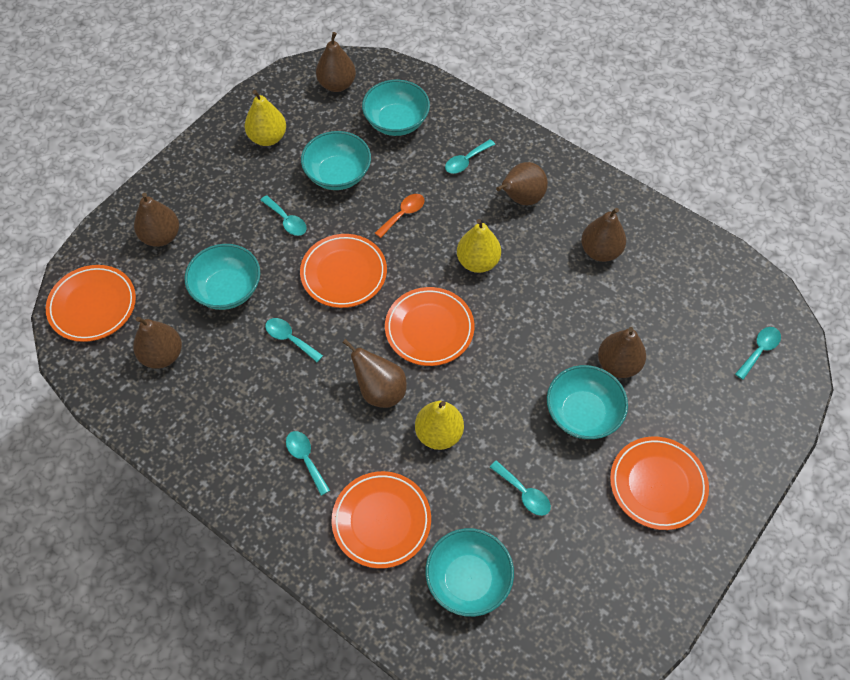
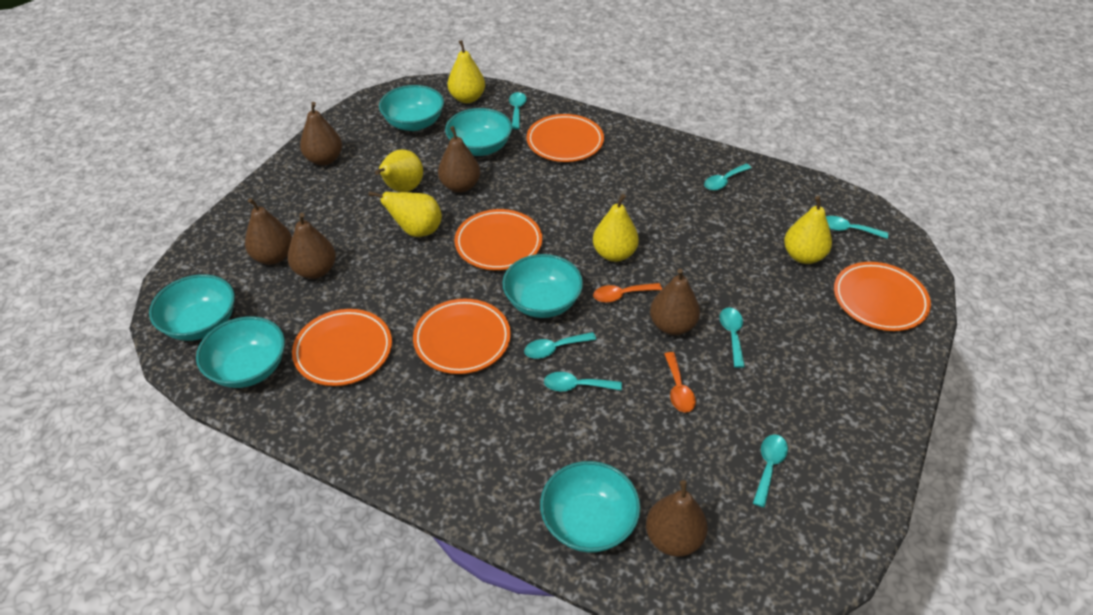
brown pear: [133,317,182,369] [134,193,179,247] [316,32,356,92] [342,339,407,408] [496,162,548,205] [581,208,626,262] [598,327,646,378] = 7 -> [245,198,292,265] [288,213,336,279] [300,102,342,166] [438,126,480,193] [646,480,708,557] [650,268,700,335] = 6
orange spoon: [375,194,425,238] = 1 -> [593,283,662,303] [664,352,696,413] = 2
turquoise bowl: [185,244,260,310] [301,131,371,190] [362,80,430,136] [425,528,514,617] [547,365,628,439] = 5 -> [149,274,235,341] [196,317,285,388] [379,85,444,131] [445,108,512,156] [502,254,583,318] [540,461,640,553] = 6
turquoise spoon: [260,195,307,236] [265,318,323,362] [286,431,330,496] [445,139,495,174] [490,460,551,516] [735,327,781,380] = 6 -> [509,92,527,129] [524,332,596,359] [544,372,622,391] [704,164,751,190] [720,307,745,368] [753,434,788,508] [826,216,888,239] = 7
yellow pear: [245,90,286,146] [415,401,464,450] [457,219,501,273] = 3 -> [368,191,442,237] [375,150,423,192] [447,40,485,103] [593,194,639,262] [784,196,832,264] = 5

